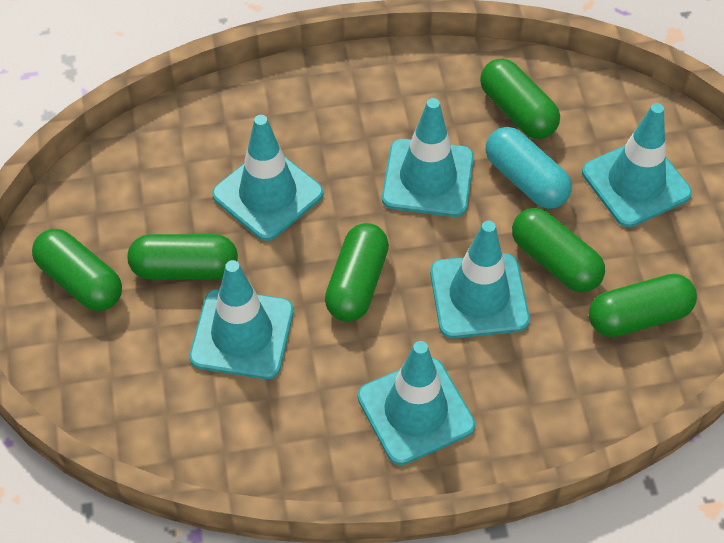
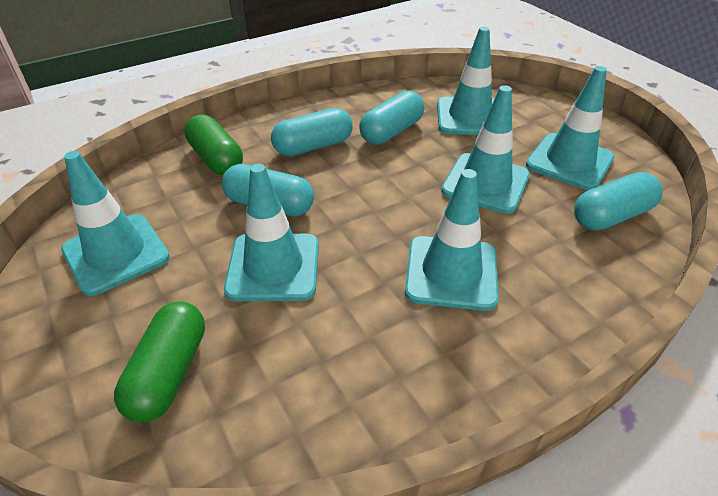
green capsule: [32,229,122,311] [128,234,238,280] [325,223,389,322] [480,58,560,139] [512,208,605,292] [589,274,697,337] = 6 -> [114,301,205,422] [184,114,243,175] = 2
turquoise capsule: [486,127,572,209] = 1 -> [222,164,314,216] [271,108,353,156] [359,91,424,145] [574,172,663,230] = 4

